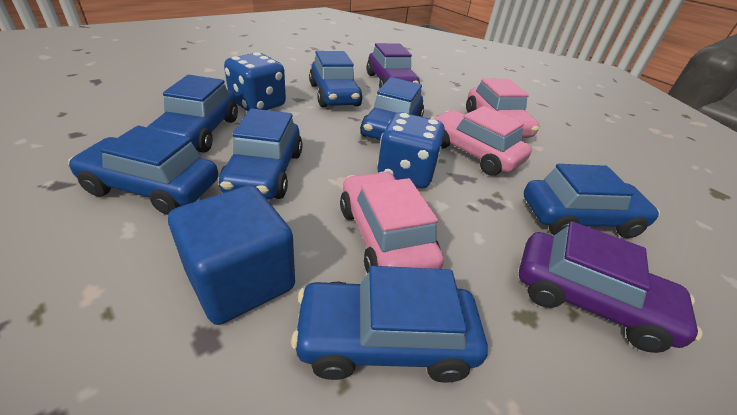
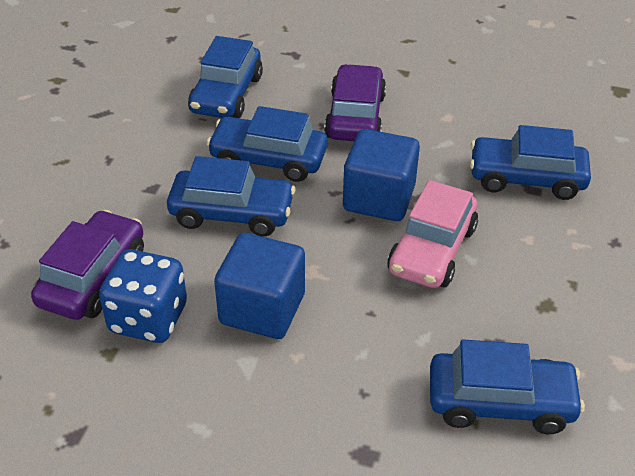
blue car: [68,126,218,215] [147,75,238,153] [219,108,303,199] [291,266,488,383] [309,51,362,108] [360,77,424,140] [524,164,660,238] = 7 -> [167,156,295,236] [188,36,263,118] [207,106,328,182] [430,339,585,434] [470,125,591,200] = 5
blue cube: [168,185,295,325] = 1 -> [214,233,305,339] [343,129,420,221] = 2
blue dice: [224,52,286,111] [377,112,445,188] = 2 -> [99,249,187,343] = 1
pink car: [340,172,444,273] [431,106,532,176] [466,79,539,138] = 3 -> [387,180,478,288] = 1

